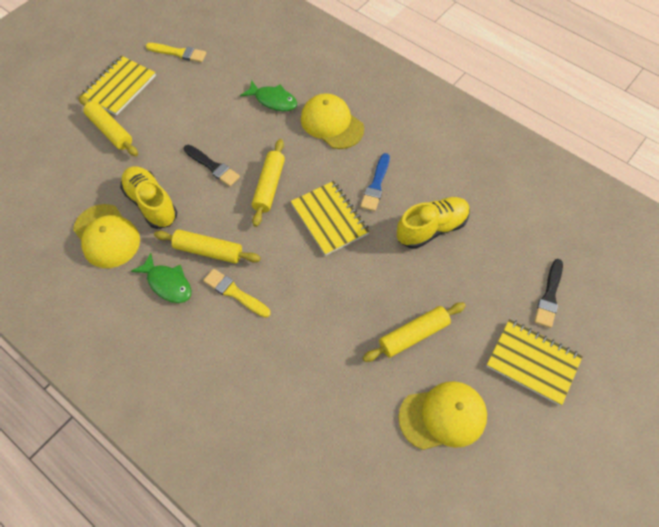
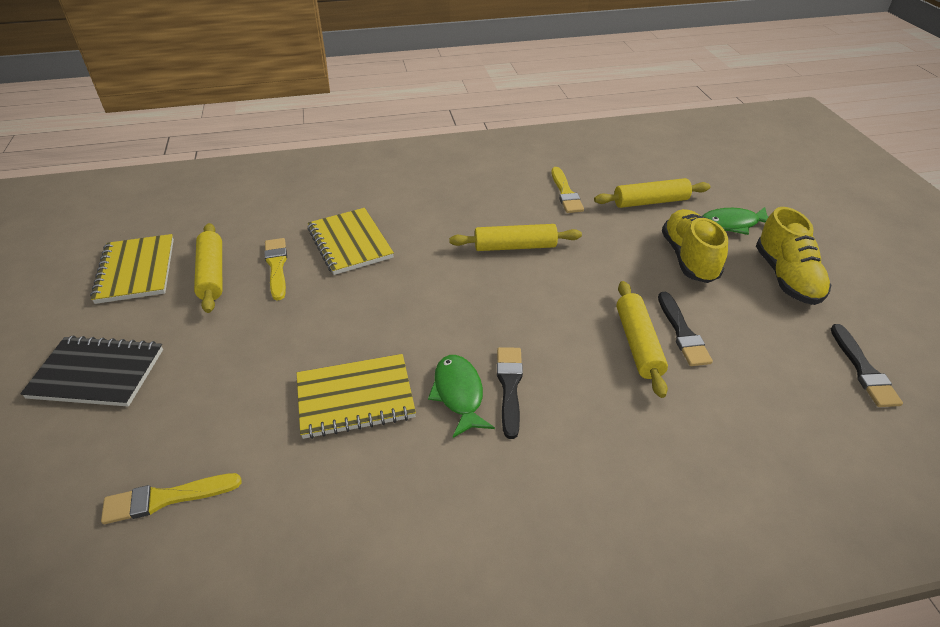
black brush: [184,145,240,186] [534,259,563,328] = 2 -> [497,347,523,439] [658,292,713,366] [831,324,903,407] = 3
black notebook: none = 0 -> [20,335,163,407] = 1
blue brush: [360,153,390,211] = 1 -> none = 0
yellow brush: [146,43,206,62] [203,269,271,318] = 2 -> [101,473,241,524] [264,238,287,301] [551,167,584,213] = 3
yellow cap: [73,204,140,268] [301,93,364,149] [398,381,487,450] = 3 -> none = 0

